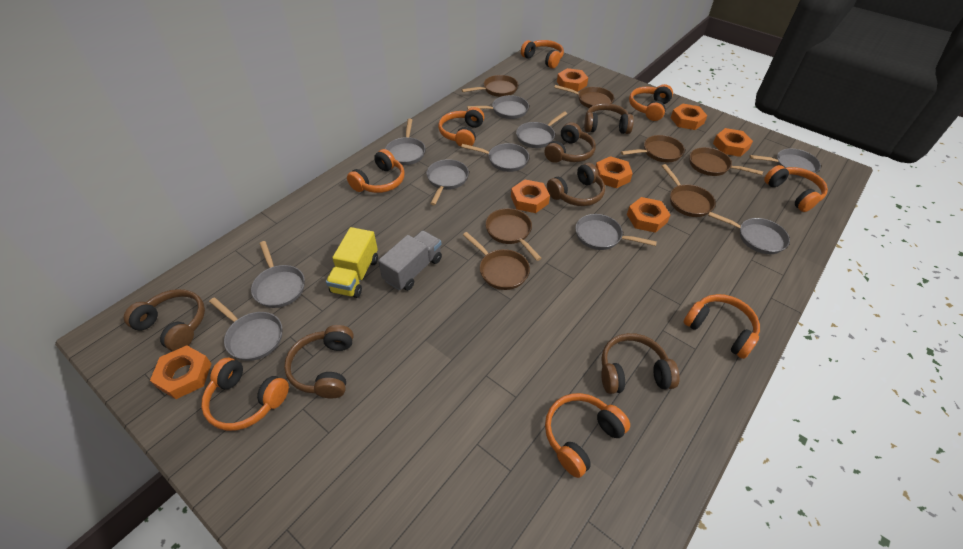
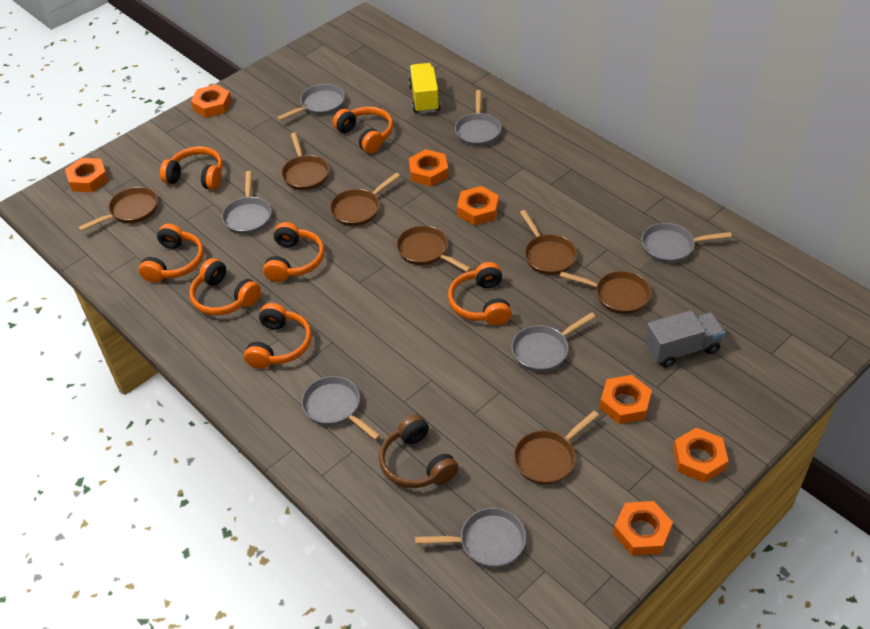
brown headphones: [124,289,205,351] [284,325,354,398] [544,122,596,163] [547,163,605,206] [584,103,634,134] [601,333,680,394] = 6 -> [379,414,459,488] = 1
grey pan: [209,297,282,361] [251,241,305,308] [385,119,425,165] [426,159,469,205] [461,143,529,172] [467,95,529,119] [516,111,567,148] [575,214,657,250] [708,212,790,254] [749,149,821,177] = 10 -> [222,171,272,234] [277,84,345,121] [302,376,381,440] [415,508,526,568] [455,90,501,146] [512,312,595,372] [641,223,732,263] = 7
orange headphones: [201,358,289,431] [347,149,405,193] [438,107,484,147] [521,40,564,68] [545,393,630,478] [629,84,673,121] [683,294,760,359] [764,165,828,212] = 8 -> [139,224,204,283] [160,146,223,190] [189,258,261,315] [244,303,312,369] [263,222,324,282] [333,106,393,153] [448,262,511,325] = 7

